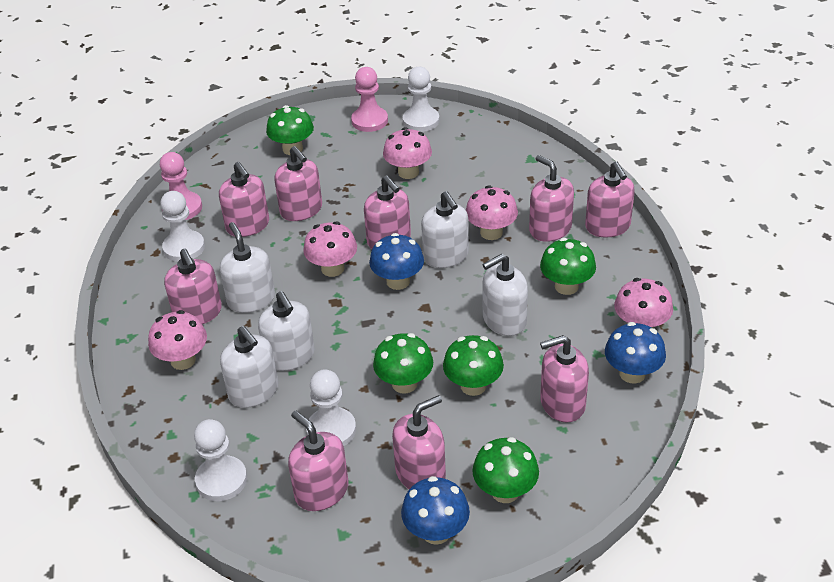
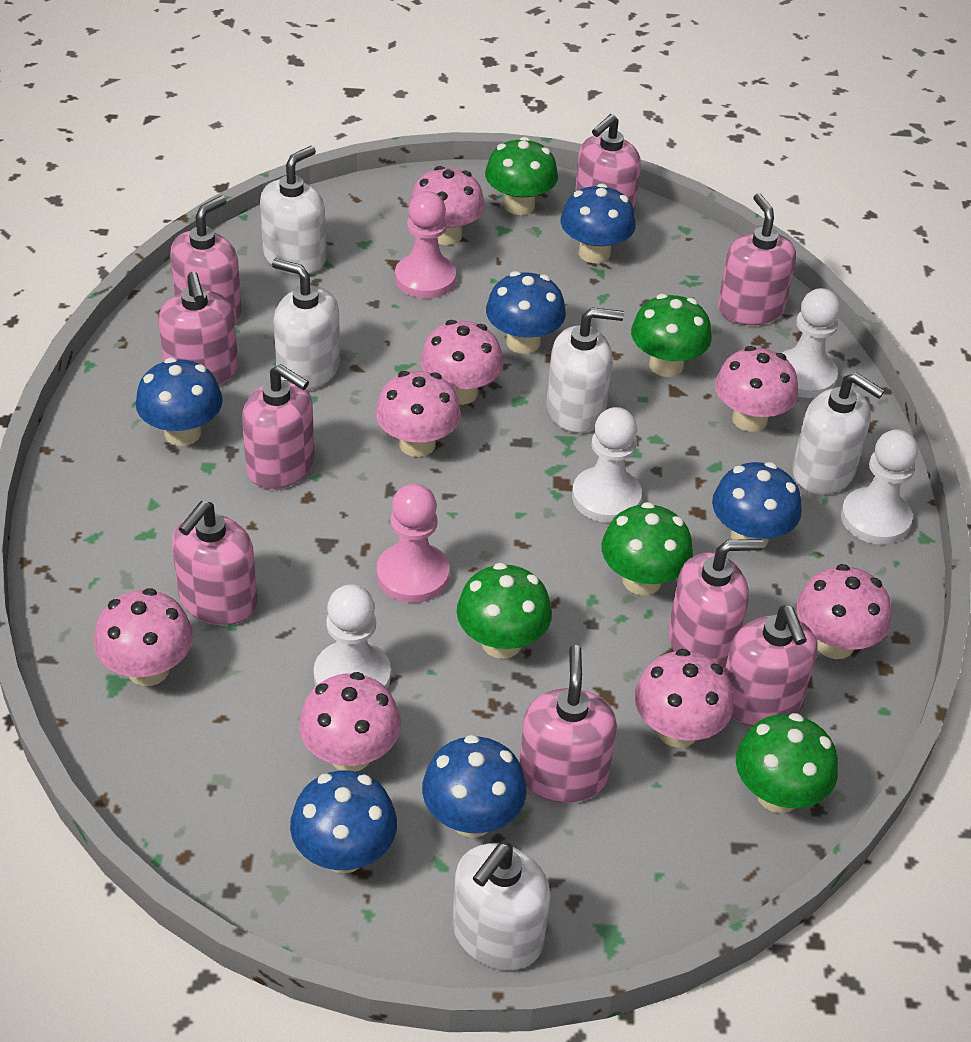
blue mushroom: [369,233,424,290] [401,476,470,545] [605,322,666,384] = 3 -> [136,358,223,446] [290,771,397,873] [422,735,526,838] [486,271,566,354] [561,183,636,263] [712,462,802,551] = 6
pink mushroom: [148,310,207,370] [303,221,357,277] [383,127,432,179] [466,185,518,240] [614,278,673,328] = 5 -> [94,588,193,686] [299,672,401,772] [375,371,461,457] [410,166,485,245] [420,320,503,405] [634,649,734,748] [715,346,798,432] [796,564,891,659] = 8

